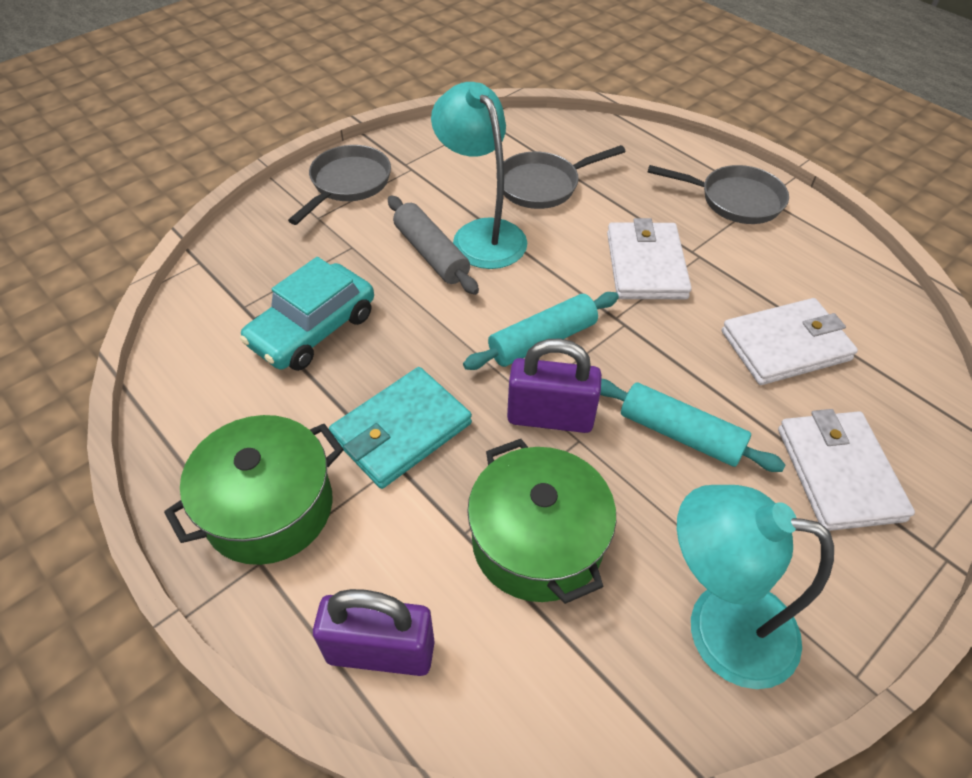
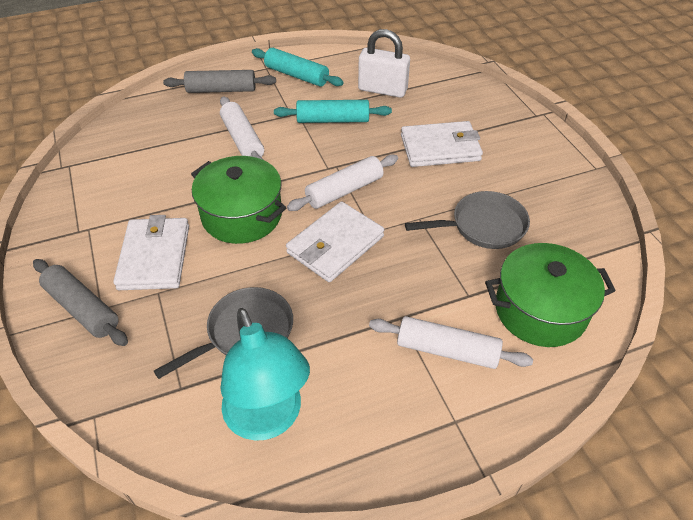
grey pan: [288,145,391,225] [504,145,626,209] [647,165,789,224] = 3 -> [154,287,293,379] [405,191,530,249] = 2
grey rolling pin: [388,196,479,295] = 1 -> [33,259,128,346] [163,70,276,93] = 2
purple padlock: [313,589,435,676] [507,339,602,433] = 2 -> none = 0
turquoise car: [240,257,374,371] = 1 -> none = 0
turquoise lamp: [431,82,527,269] [677,485,834,689] = 2 -> [220,308,310,441] = 1
turquoise wallet: [329,367,472,489] = 1 -> none = 0
white padlock: none = 0 -> [358,29,410,98] = 1
white rolling pin: none = 0 -> [220,96,264,160] [287,155,398,211] [369,316,533,369] = 3

